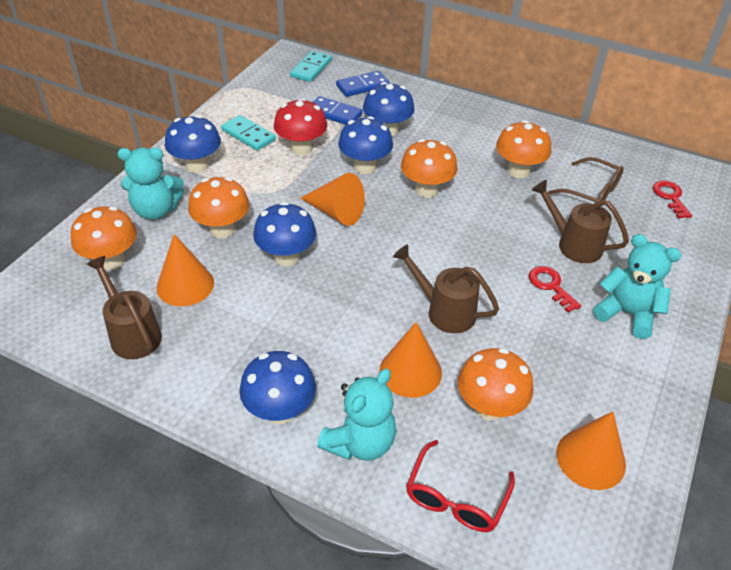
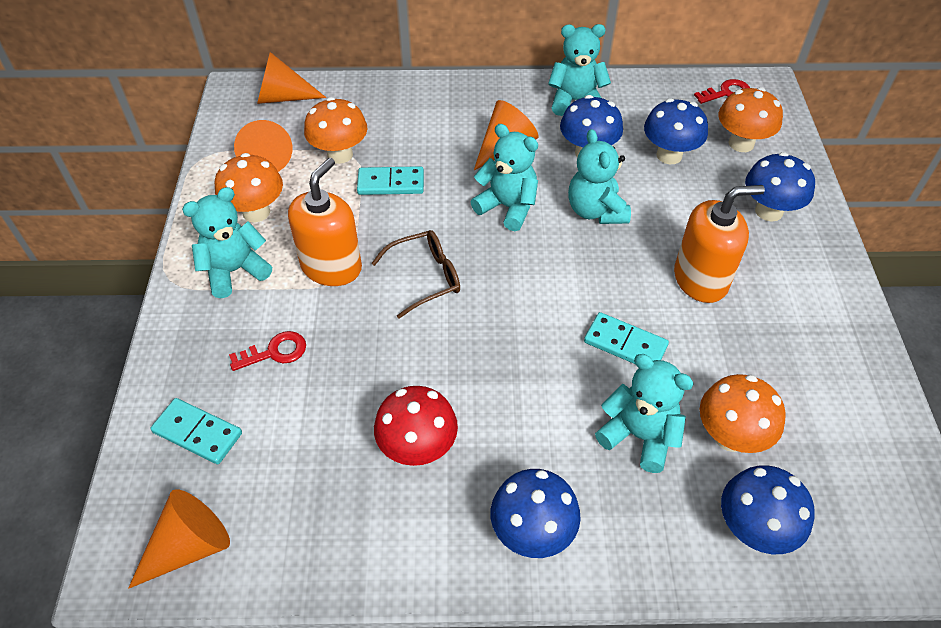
blue domino: [313,96,363,125] [336,71,389,97] = 2 -> none = 0
brown watering can: [86,256,162,359] [393,244,499,333] [532,180,629,263] = 3 -> none = 0
orange mushroom: [71,206,137,270] [188,177,249,238] [401,139,457,198] [458,348,533,421] [496,120,551,178] = 5 -> [215,153,283,222] [304,97,367,164] [700,374,786,453] [719,87,783,152] = 4
orange soap dispenser: none = 0 -> [288,158,362,286] [674,185,765,303] = 2
red glasses: [406,440,515,532] = 1 -> none = 0
turquoise domino: [221,115,276,151] [290,51,332,82] = 2 -> [151,398,242,464] [357,166,424,195] [584,312,669,364] = 3
turquoise teddy bear: [117,148,184,220] [317,369,396,461] [593,234,681,339] = 3 -> [182,187,272,298] [471,124,538,231] [548,24,611,116] [568,129,631,224] [595,354,694,473] = 5

